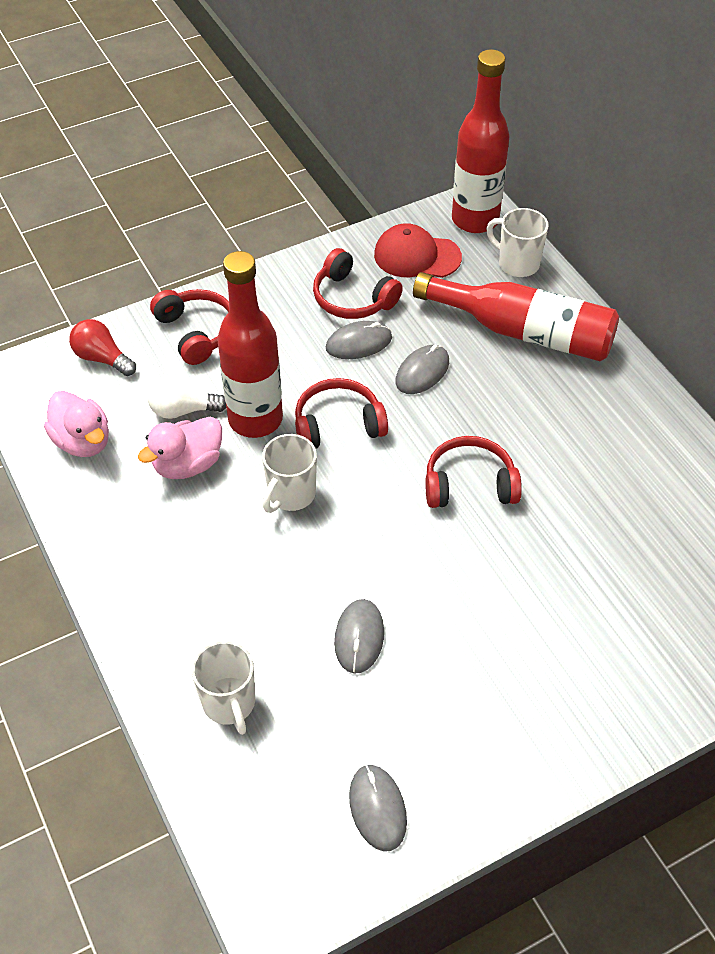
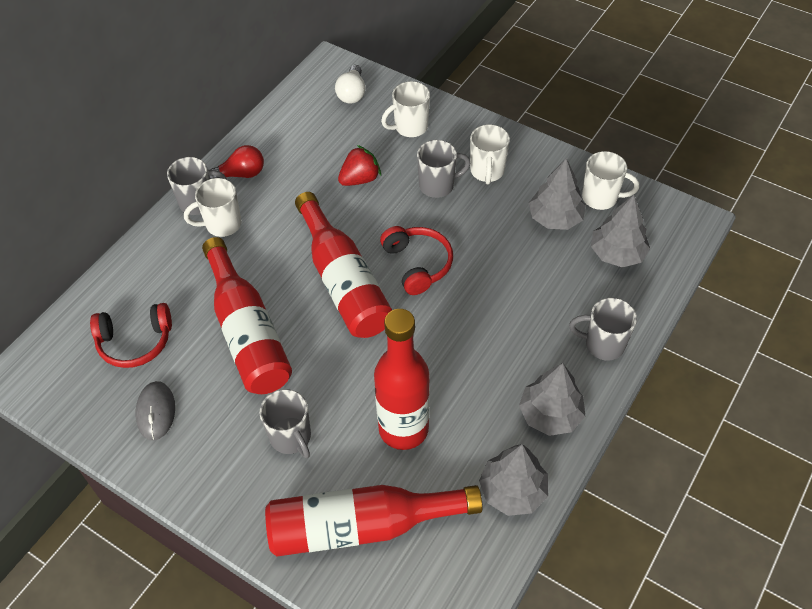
grey mouse: [326,321,392,359] [334,599,384,674] [349,765,407,852] [396,345,449,394] = 4 -> [135,381,175,441] = 1
grey mug: none = 0 -> [167,157,227,215] [259,389,311,458] [417,140,471,198] [569,298,637,361] = 4
grey tree: none = 0 -> [479,444,548,516] [519,363,585,436] [529,158,586,230] [591,195,650,268] = 4
pink duck: [44,391,109,457] [138,416,222,479] = 2 -> none = 0
red bottle: [217,251,283,438] [413,272,619,361] [452,49,510,233] = 3 -> [202,237,292,394] [265,485,483,557] [295,192,392,338] [374,309,430,450] = 4
red cap: [374,223,462,278] = 1 -> none = 0
red headphones: [150,289,229,365] [295,378,388,449] [313,248,403,319] [425,436,522,508] = 4 -> [90,303,172,368] [380,226,453,295] = 2
red strawberry: none = 0 -> [338,145,381,186] = 1
white mug: [192,641,255,735] [262,434,317,513] [486,208,549,277] = 3 -> [184,178,241,237] [381,81,430,137] [470,124,510,185] [582,151,639,210] = 4

